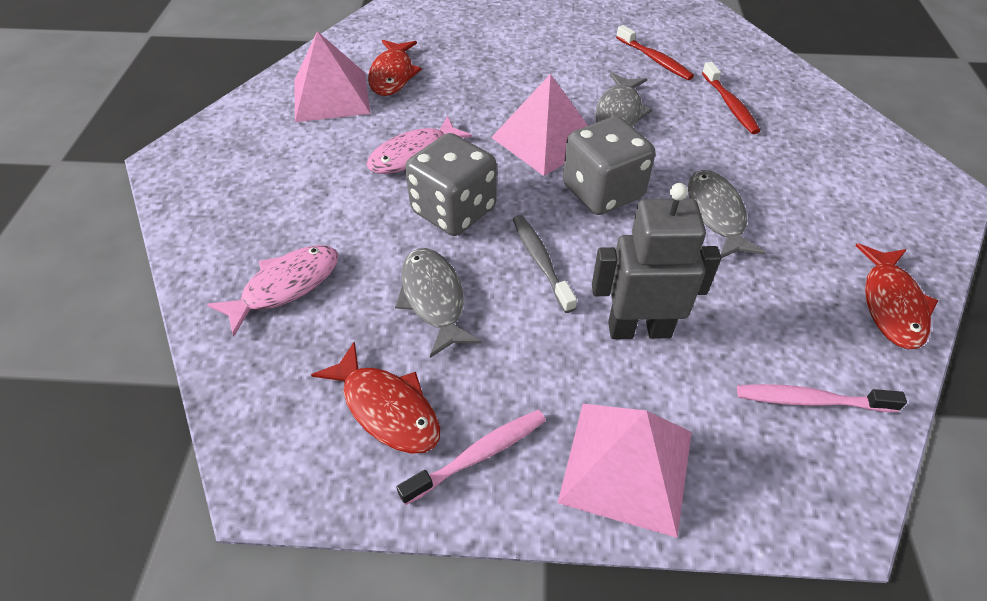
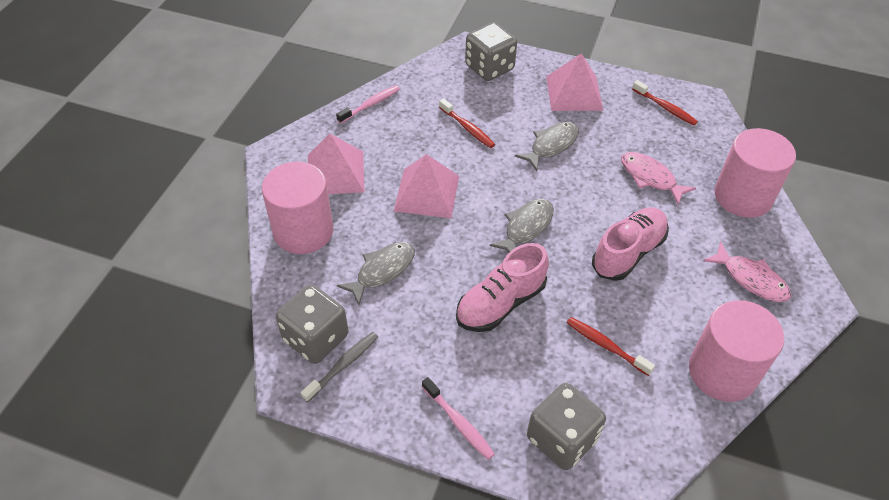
grey dice: [405,133,497,236] [563,116,655,215] = 2 -> [276,284,349,364] [465,22,517,81] [527,383,606,470] = 3
grey robot: [592,183,721,339] = 1 -> none = 0
pink cylinder: none = 0 -> [262,162,333,254] [689,300,784,402] [715,128,796,218] = 3
pink shoe: none = 0 -> [456,243,549,332] [592,207,669,281] = 2
red fish: [311,342,440,454] [368,40,422,96] [855,244,938,349] = 3 -> none = 0
red toothbrush: [616,25,694,80] [702,62,760,134] = 2 -> [439,98,495,148] [567,317,655,376] [632,80,698,126] = 3

